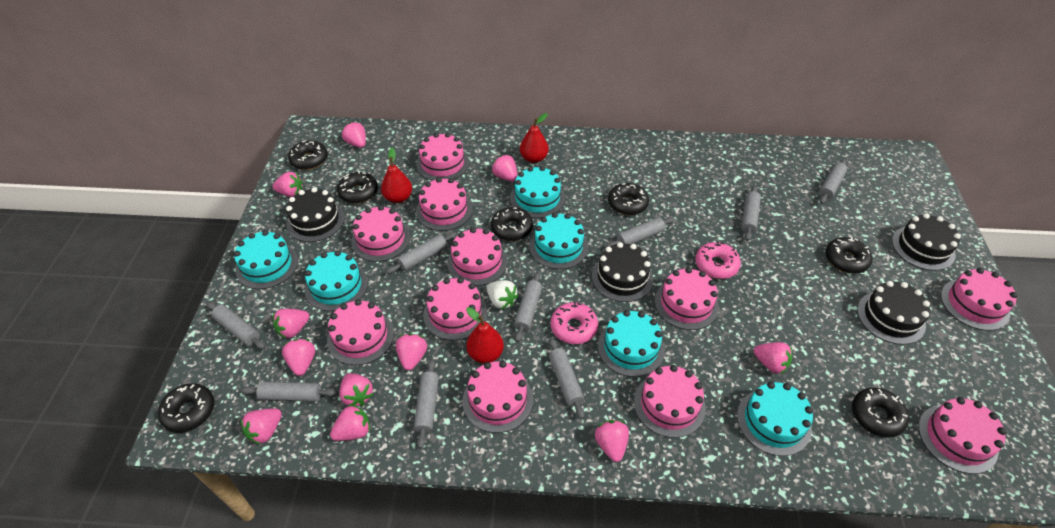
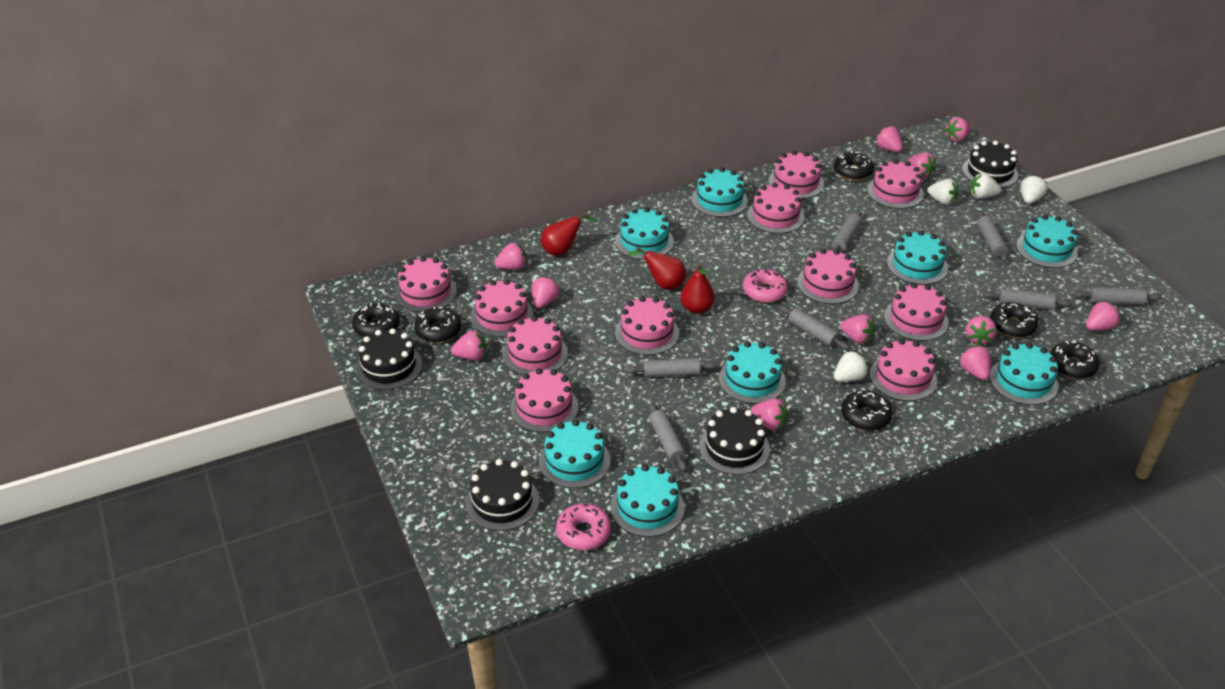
black donut: [158,383,214,433] [288,140,328,170] [337,171,378,203] [491,207,533,241] [608,183,649,215] [826,237,872,274] [852,387,909,437] = 7 -> [352,303,399,337] [414,306,461,343] [834,151,874,180] [841,391,892,431] [990,302,1038,338] [1050,341,1100,379] = 6
grey rolling pin: [207,302,266,349] [241,382,338,402] [386,232,457,274] [414,359,439,449] [514,272,542,342] [549,338,584,419] [607,217,674,247] [741,186,761,241] [819,159,847,204] = 9 -> [627,358,717,378] [649,402,687,471] [779,305,850,350] [832,210,862,252] [977,211,1008,262] [983,288,1071,310] [1074,287,1161,305] = 7
turquoise cake: [234,230,298,289] [305,251,368,311] [510,166,565,218] [529,213,588,269] [598,310,665,377] [737,382,813,456] = 6 -> [539,420,610,489] [610,464,684,537] [615,207,674,260] [692,167,748,217] [719,341,786,404] [887,230,948,285] [990,343,1059,405] [1016,215,1078,268] = 8
white strawberry: [487,280,518,309] = 1 -> [834,351,868,382] [927,179,958,205] [970,173,1001,199] [1021,175,1047,204] = 4

